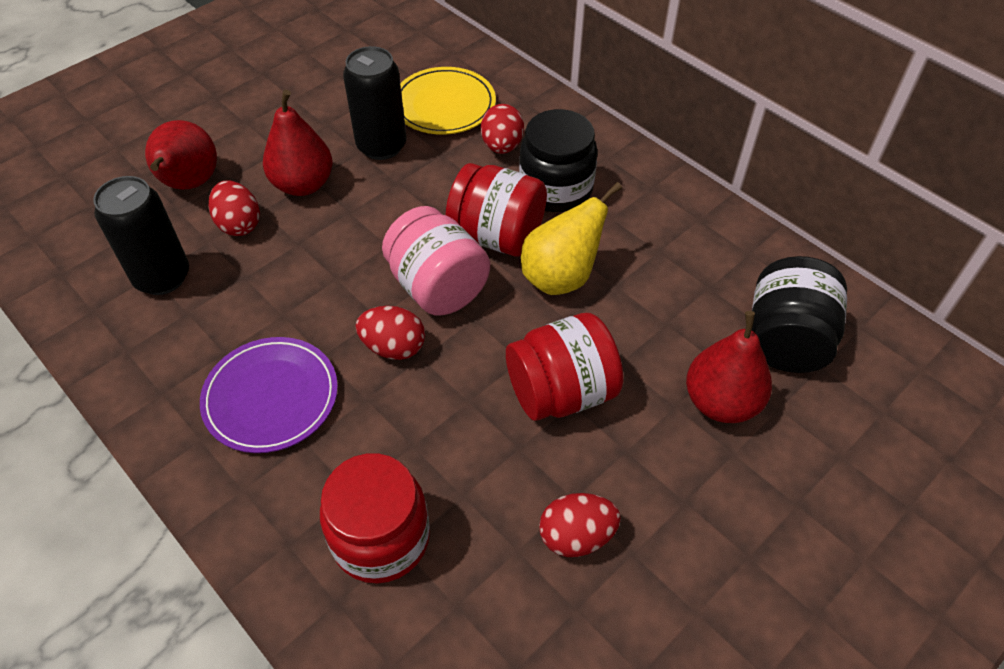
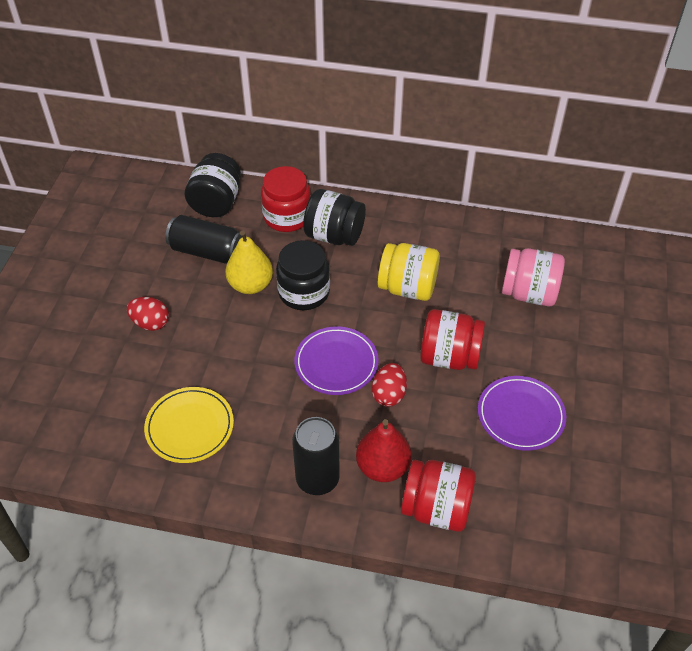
black jar: [519,109,598,212] [752,256,847,373] = 2 -> [184,153,241,217] [276,240,330,310] [303,189,366,246] = 3
purple plate: [200,337,338,453] = 1 -> [294,326,379,395] [478,376,566,451] = 2
red egg: [209,181,260,236] [356,306,425,360] [481,104,524,154] [539,493,621,557] = 4 -> [127,297,169,331] [372,363,407,407] = 2
red pear: [145,120,217,190] [263,90,333,196] [686,311,772,423] = 3 -> [356,419,412,482] = 1
yellow jar: none = 0 -> [378,243,440,301] = 1

